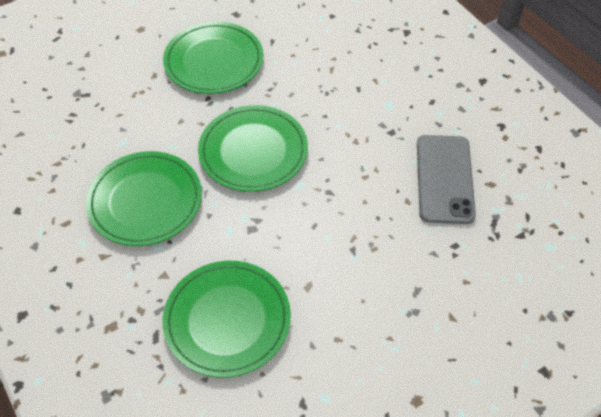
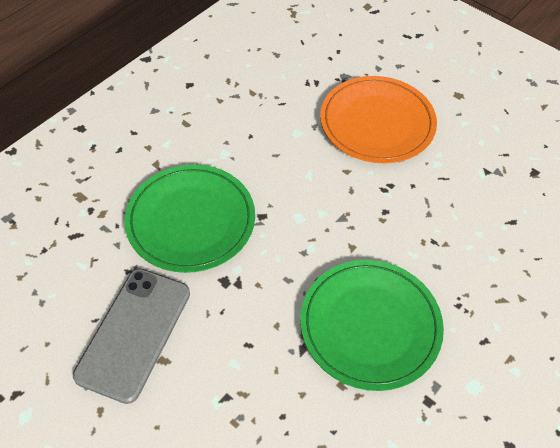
green plate: [86,151,202,246] [162,261,291,378] [163,22,263,94] [198,105,308,192] = 4 -> [124,165,255,273] [300,260,444,391] = 2
orange plate: none = 0 -> [320,76,437,163] = 1

